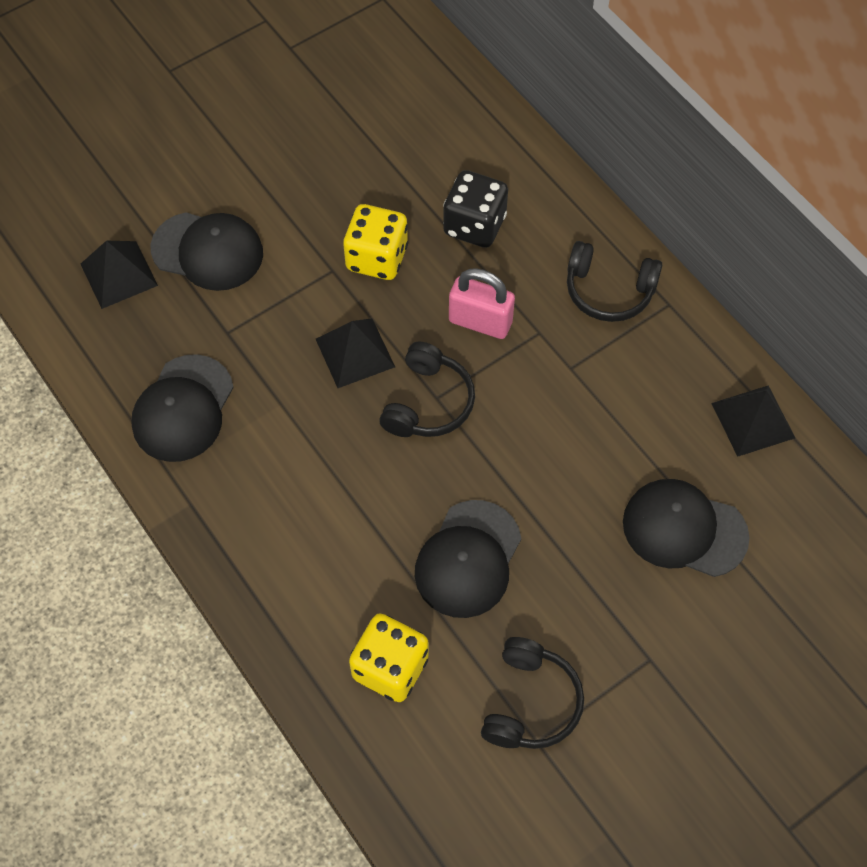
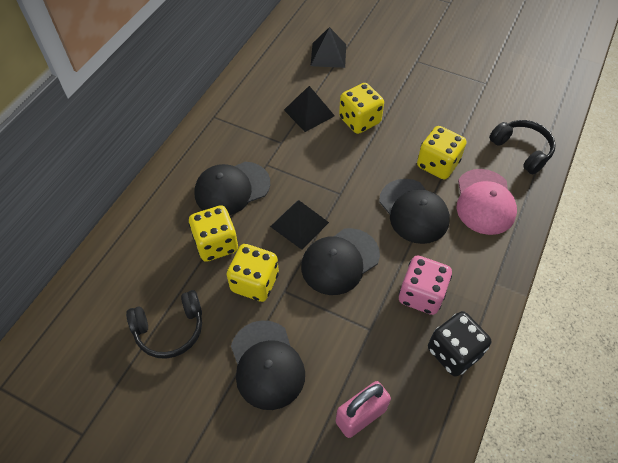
black headphones: [379,342,475,437] [481,637,584,749] [567,241,663,322] = 3 -> [126,290,202,359] [489,120,556,174] = 2
pink cap: none = 0 -> [457,169,517,235] = 1
pink dice: none = 0 -> [399,256,452,315] = 1
yellow dice: [343,204,408,280] [349,613,429,702] = 2 -> [189,205,238,262] [227,244,279,302] [339,83,384,134] [417,126,467,179] = 4

